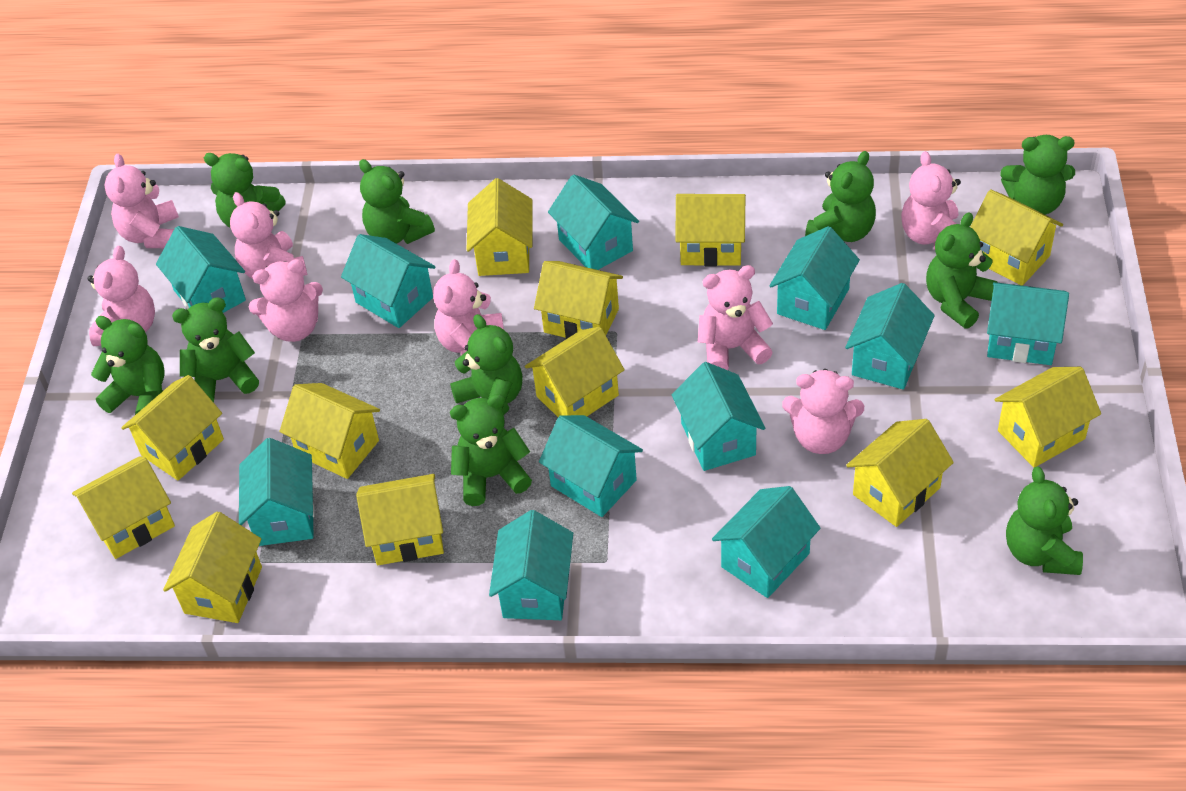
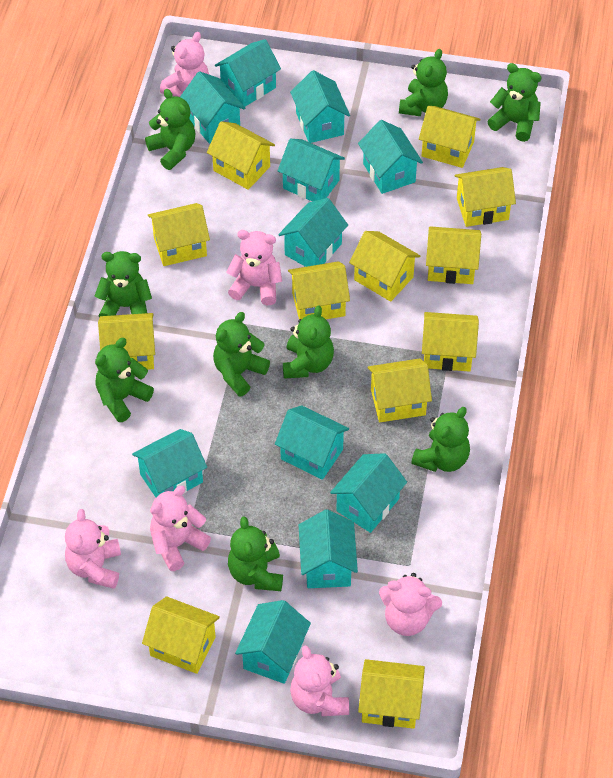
green teddy bear: [91,316,164,415] [172,297,259,403] [204,153,286,228] [359,159,435,244] [450,314,523,415] [450,394,532,506] [805,151,876,242] [926,212,998,329] [1001,135,1075,215] [1006,466,1083,575] = 10 -> [95,251,152,318] [95,338,154,422] [145,89,196,170] [213,312,270,397] [228,516,283,591] [283,305,334,379] [399,49,448,116] [411,407,470,472] [487,63,542,142] = 9
pink teddy bear: [88,246,155,346] [105,154,179,248] [230,192,307,279] [249,259,323,342] [433,259,504,355] [698,265,773,370] [782,369,864,454] [901,151,961,250] = 8 -> [65,509,121,589] [150,486,211,571] [160,32,209,97] [226,230,282,305] [290,645,349,716] [379,573,442,636] = 6

